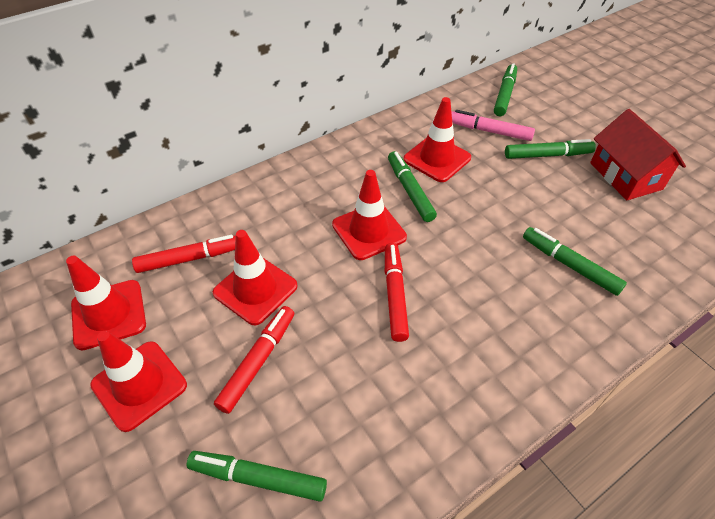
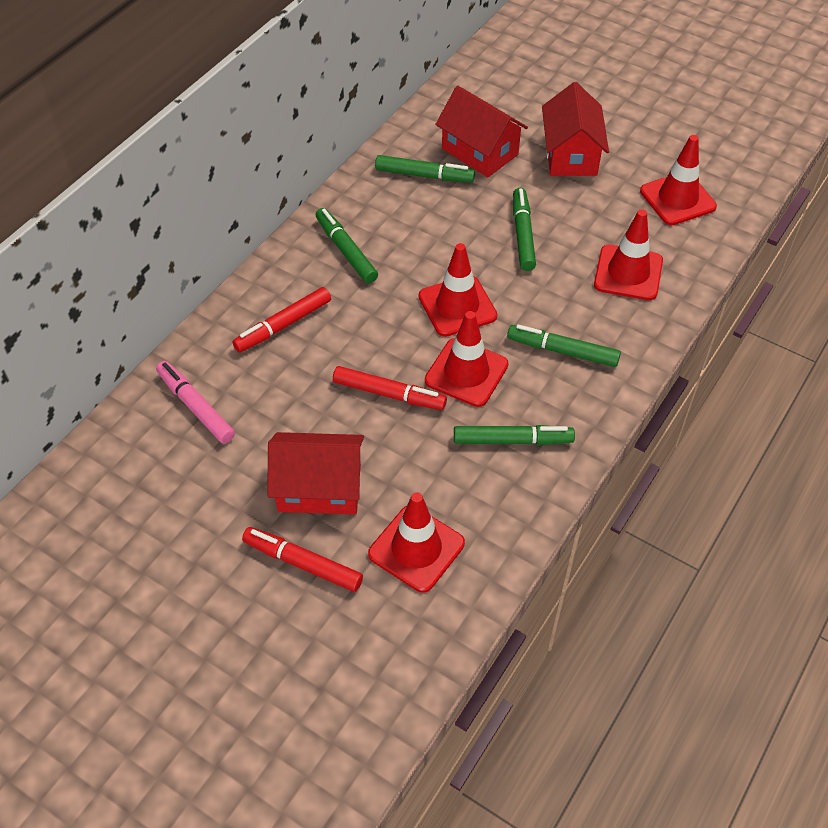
red house: [590,109,686,200] = 1 -> [268,432,364,515] [435,86,528,177] [542,82,609,176] = 3

